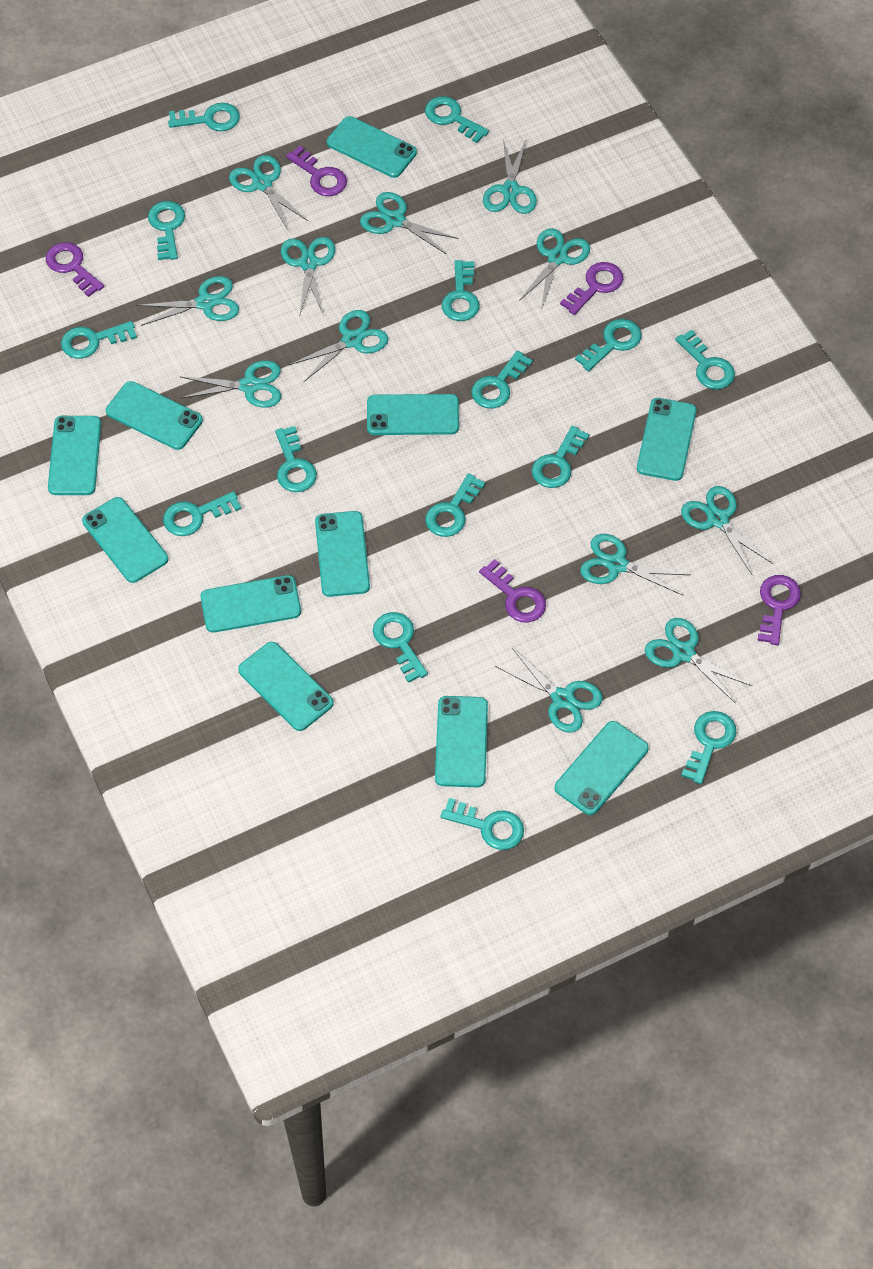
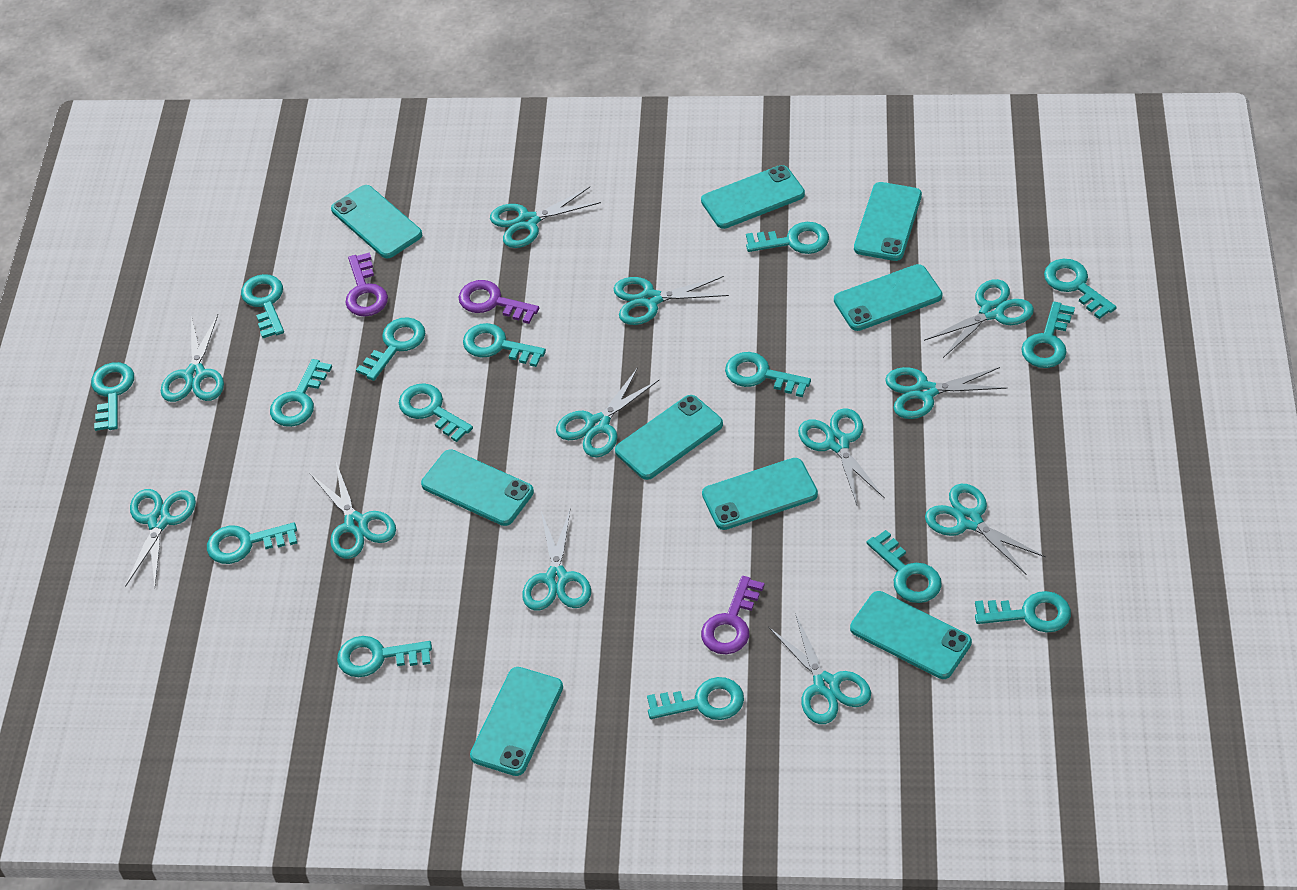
purple key: [46,242,104,297] [286,146,347,196] [479,559,546,623] [560,262,623,315] [758,575,801,645] = 5 -> [345,252,388,317] [459,280,539,324] [701,576,764,654] = 3
turquoise phone: [48,416,101,495] [82,497,168,583] [106,381,203,450] [201,575,301,633] [238,642,334,731] [315,511,370,597] [327,116,417,178] [367,394,459,435] [435,696,488,787] [555,721,649,815] [637,398,697,481] = 11 -> [331,185,422,258] [421,449,534,526] [470,667,563,776] [615,395,723,480] [701,165,805,229] [702,458,818,530] [834,264,943,331] [850,591,972,679] [854,182,922,261] = 9

